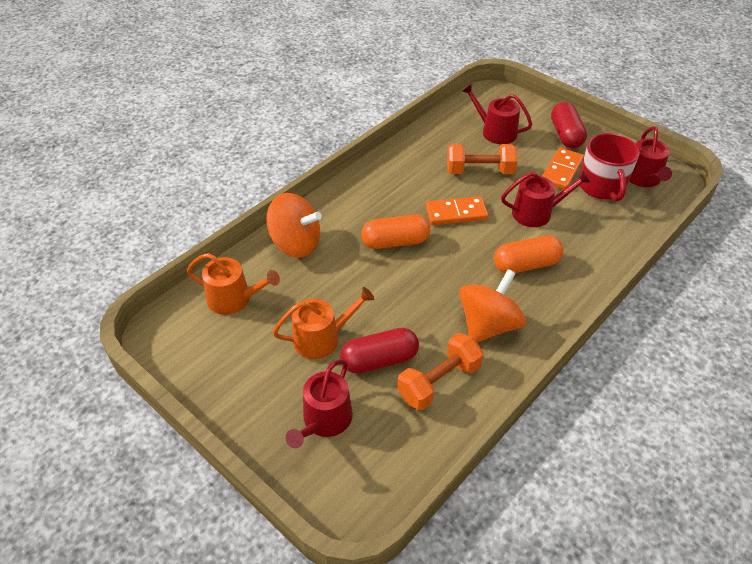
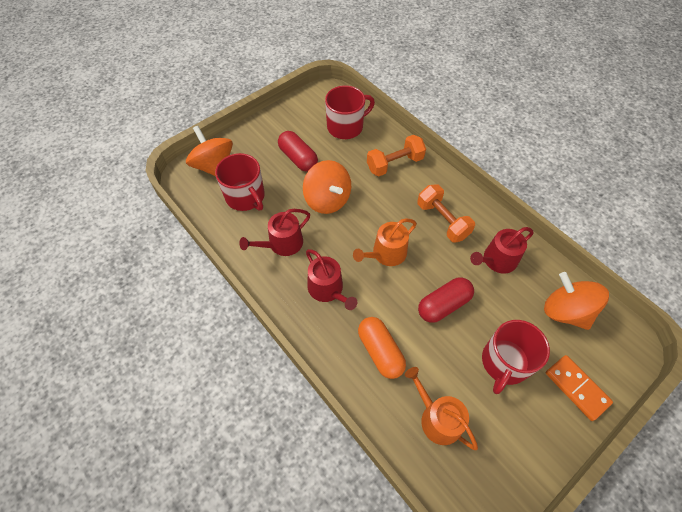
orange capsule: [361,214,430,249] [494,236,563,273] = 2 -> [358,317,406,379] = 1
orange domino: [426,196,488,225] [542,147,584,190] = 2 -> [546,355,613,421] = 1
orange spinning top: [267,193,322,258] [459,269,526,343] = 2 -> [186,126,233,176] [303,160,351,214] [544,272,609,330] = 3
red mug: [579,133,639,201] = 1 -> [215,153,265,211] [325,85,375,139] [482,320,550,394] = 3
red watering can: [285,359,353,448] [462,84,532,144] [501,171,591,227] [629,126,672,187] = 4 -> [239,209,310,256] [306,249,357,310] [470,227,533,274] = 3

